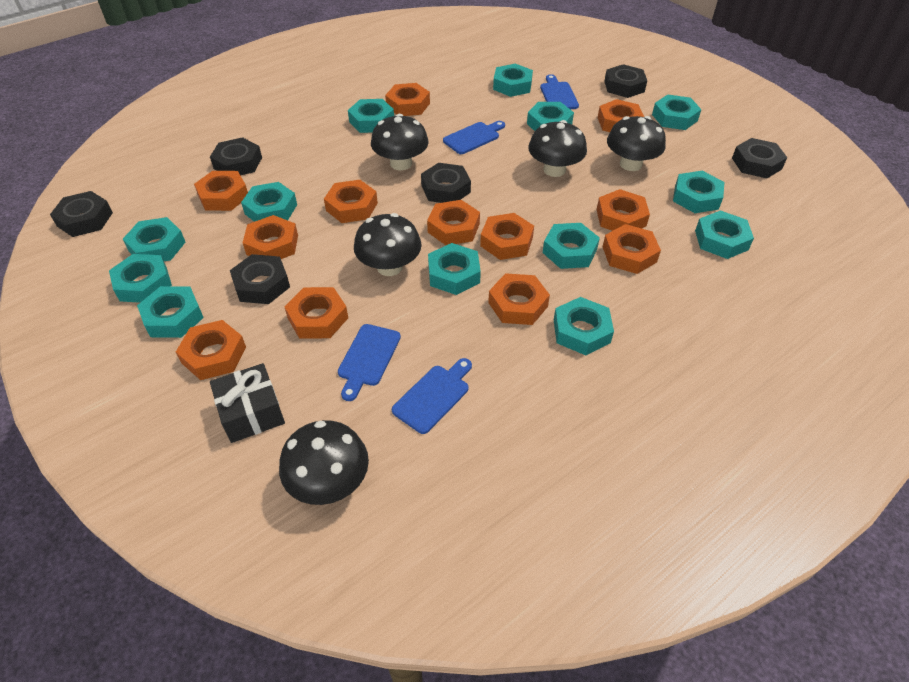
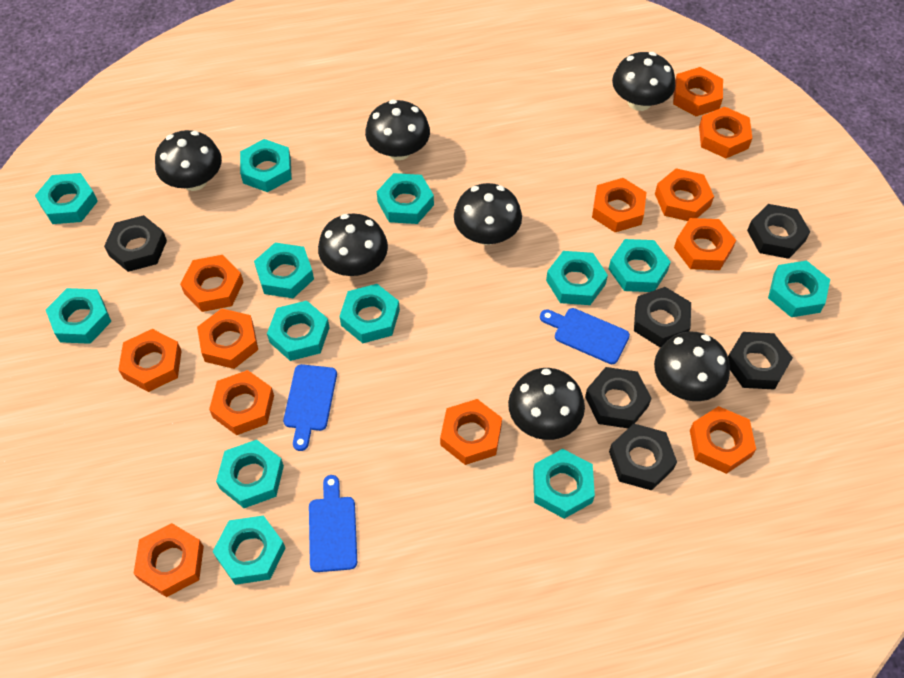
black gift: [210,363,285,443] = 1 -> none = 0
black mushroom: [279,420,369,505] [354,213,421,276] [371,114,429,170] [528,120,587,177] [607,116,666,171] = 5 -> [155,130,222,191] [318,213,388,276] [365,100,430,160] [454,183,522,245] [508,368,585,440] [612,52,675,111] [654,332,730,401] = 7
blue cutting board: [338,324,401,401] [392,358,472,434] [443,121,505,154] [540,74,579,109] = 4 -> [283,364,337,451] [309,475,357,572] [540,308,630,364] = 3

